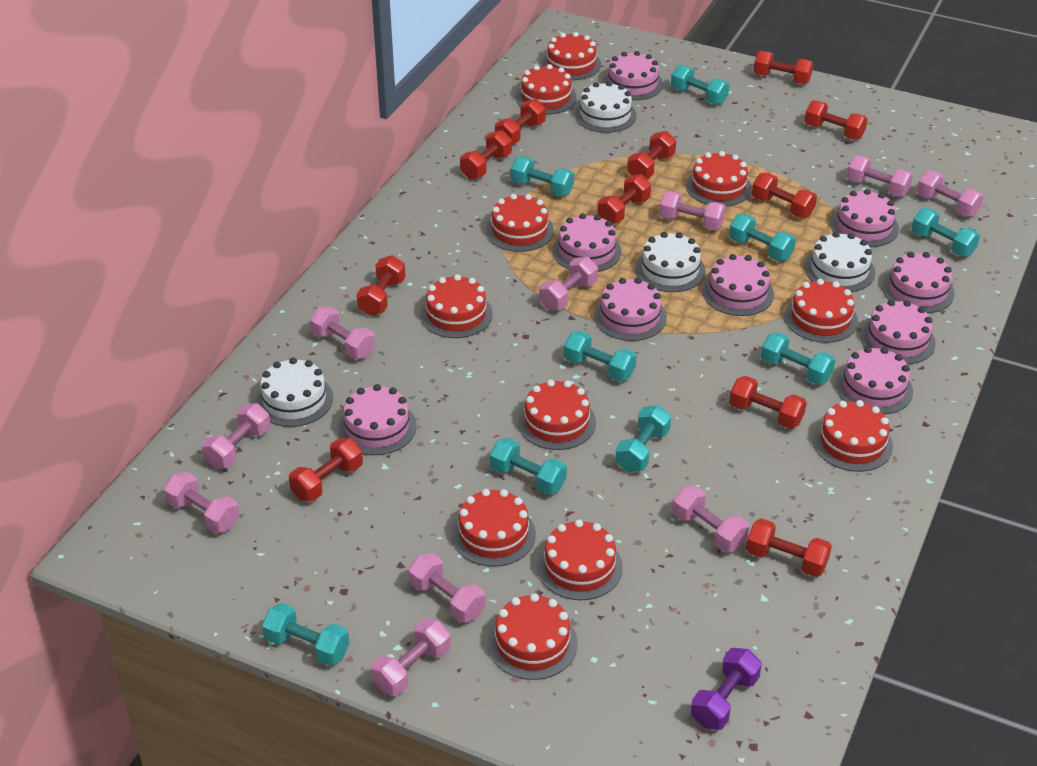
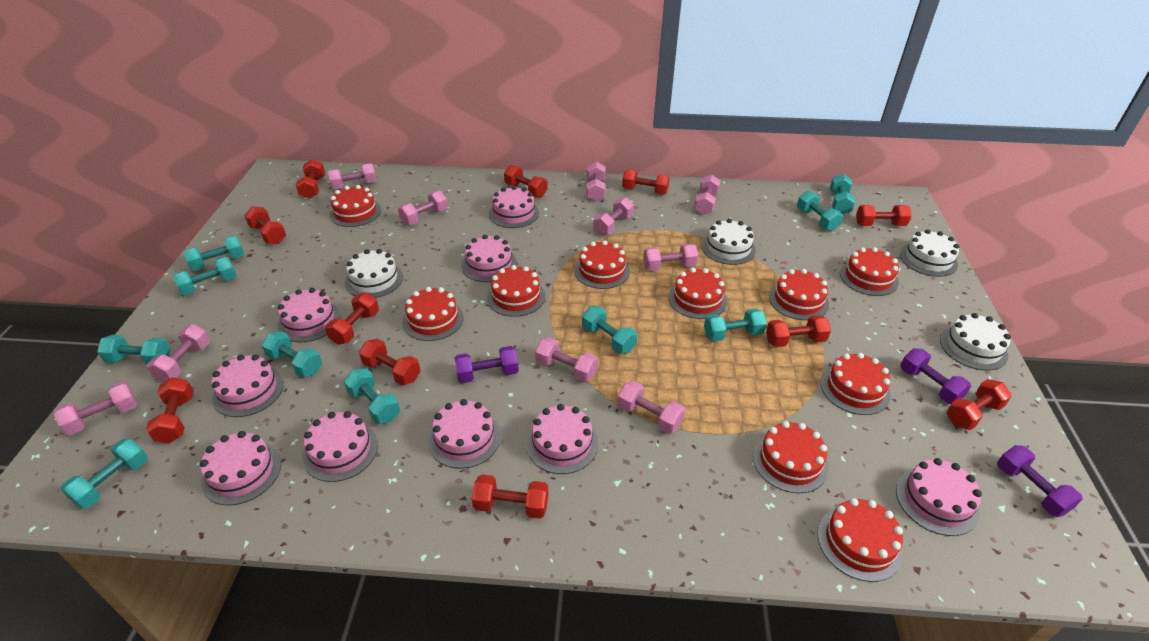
purple dumbbell: [691,648,762,730] = 1 -> [454,346,519,383] [900,348,971,404] [997,445,1083,517] = 3
red cake: [420,274,493,338] [452,489,536,567] [486,194,554,252] [488,593,578,680] [516,64,577,115] [518,380,596,450] [537,519,623,600] [542,32,601,80] [686,151,752,207] [785,279,858,343] [813,400,893,472] = 11 -> [329,185,381,227] [402,287,464,341] [487,265,545,317] [574,240,630,289] [668,268,727,319] [753,421,829,493] [769,269,829,320] [817,498,903,582] [821,353,890,415] [840,247,899,296] = 10
turquoise dumbbell: [262,603,350,666] [490,438,567,495] [511,156,574,196] [564,331,636,382] [615,405,671,472] [671,65,729,105] [729,214,796,261] [761,332,835,385] [912,208,980,257] = 9 -> [60,439,148,509] [97,335,171,365] [173,257,237,295] [184,236,244,271] [262,331,322,377] [344,368,400,424] [582,306,637,354] [704,308,767,342] [797,191,843,231] [830,174,856,214] = 10

